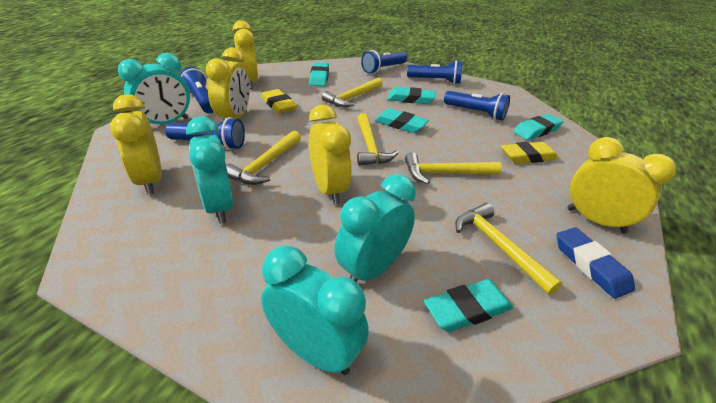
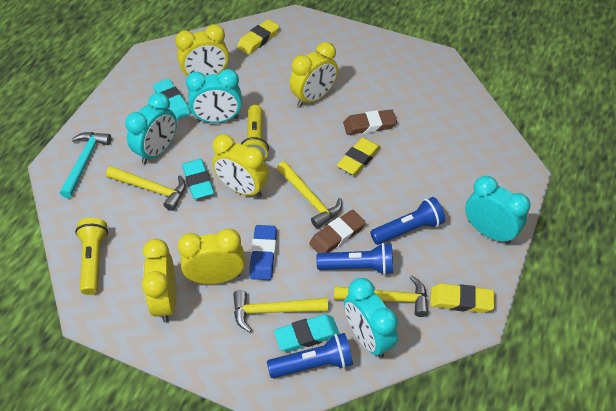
blue flashlight: [165,117,245,150] [180,67,213,113] [361,50,407,74] [407,60,463,84] [444,91,510,121] = 5 -> [267,333,353,378] [316,243,393,275] [370,197,445,245] = 3
brown eraser: none = 0 -> [309,210,366,253] [343,110,397,135] = 2
turquoise eraser: [309,62,329,86] [374,108,429,133] [388,87,435,104] [424,279,513,332] [513,114,563,140] = 5 -> [153,79,191,120] [182,159,214,199] [274,314,340,352] = 3
turquoise hammer: none = 0 -> [60,132,111,198] = 1
yellow eraser: [261,89,297,114] [501,142,558,164] = 2 -> [237,19,279,55] [337,137,381,175] [430,283,494,313] = 3
yellow flashlight: none = 0 -> [75,218,108,295] [241,105,269,159] = 2
yellow hammer: [226,131,301,185] [322,78,383,107] [357,113,398,165] [405,153,502,184] [455,203,562,295] = 5 -> [106,166,186,211] [233,290,328,332] [277,161,342,228] [334,275,428,317] = 4

